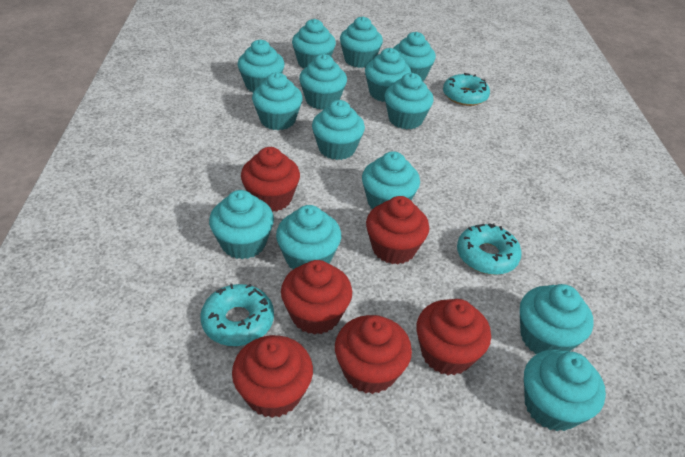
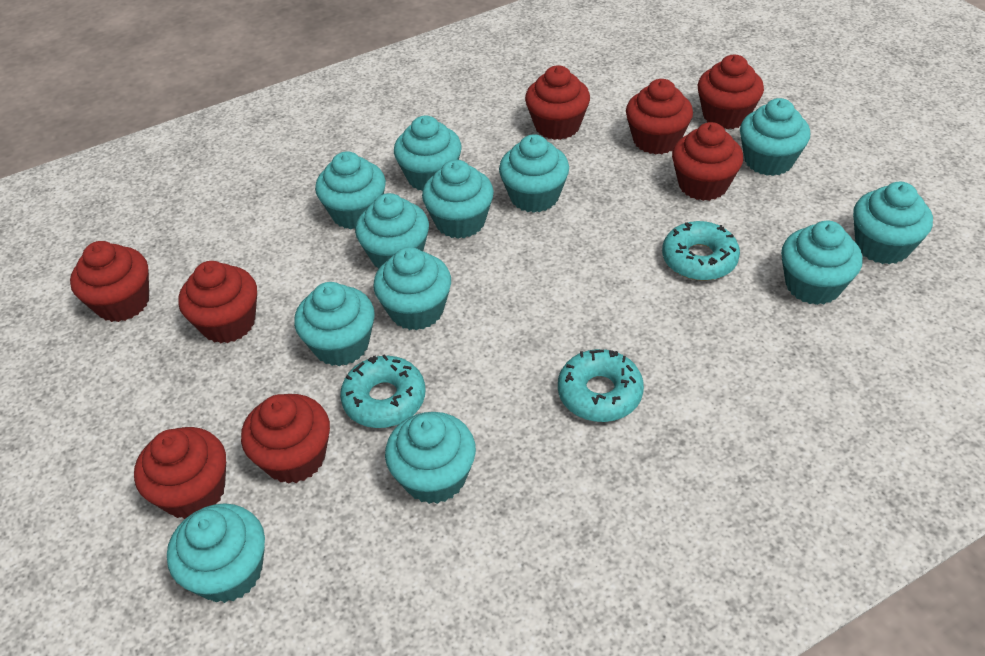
red cupcake: [232,335,313,418] [241,147,300,212] [281,260,352,335] [335,315,412,394] [366,196,429,264] [416,299,491,375] = 6 -> [70,241,149,322] [134,427,226,519] [178,261,257,343] [241,394,330,484] [525,65,590,140] [626,79,693,154] [672,122,743,201] [698,55,764,130] = 8
turquoise cupcake: [209,190,274,259] [238,39,285,93] [252,72,303,130] [276,205,341,269] [292,19,336,69] [299,54,347,110] [312,100,365,160] [340,16,383,68] [362,151,420,209] [365,48,411,102] [384,73,433,129] [393,32,436,81] [520,284,594,354] [524,349,606,431] = 14 -> [167,503,265,603] [294,282,375,366] [315,151,386,230] [355,193,429,269] [373,247,451,330] [385,412,476,504] [394,115,462,191] [422,160,494,239] [499,134,569,213] [740,98,810,176] [781,221,863,305] [853,182,933,265] = 12

